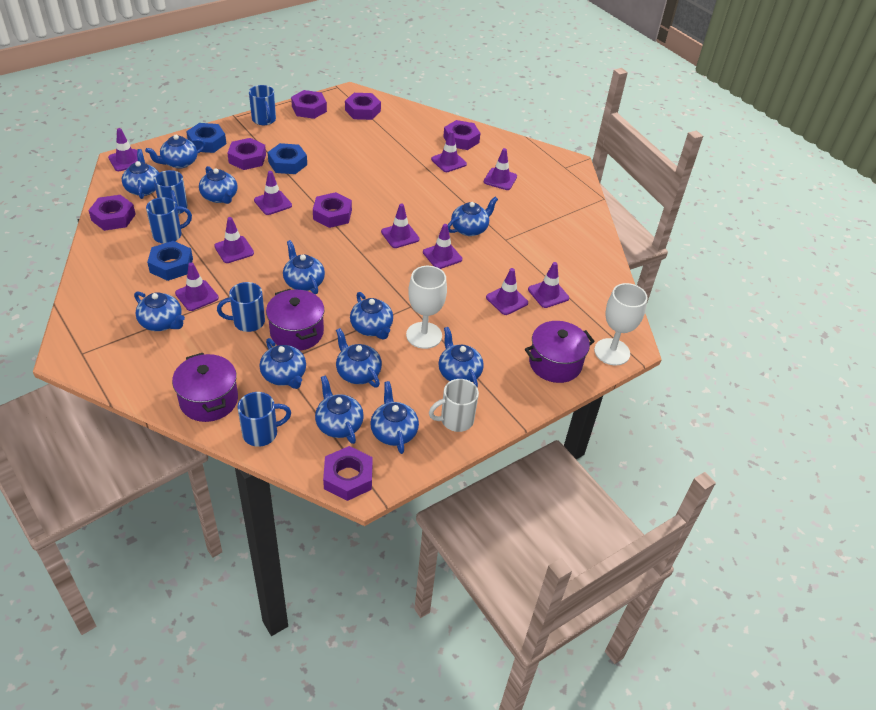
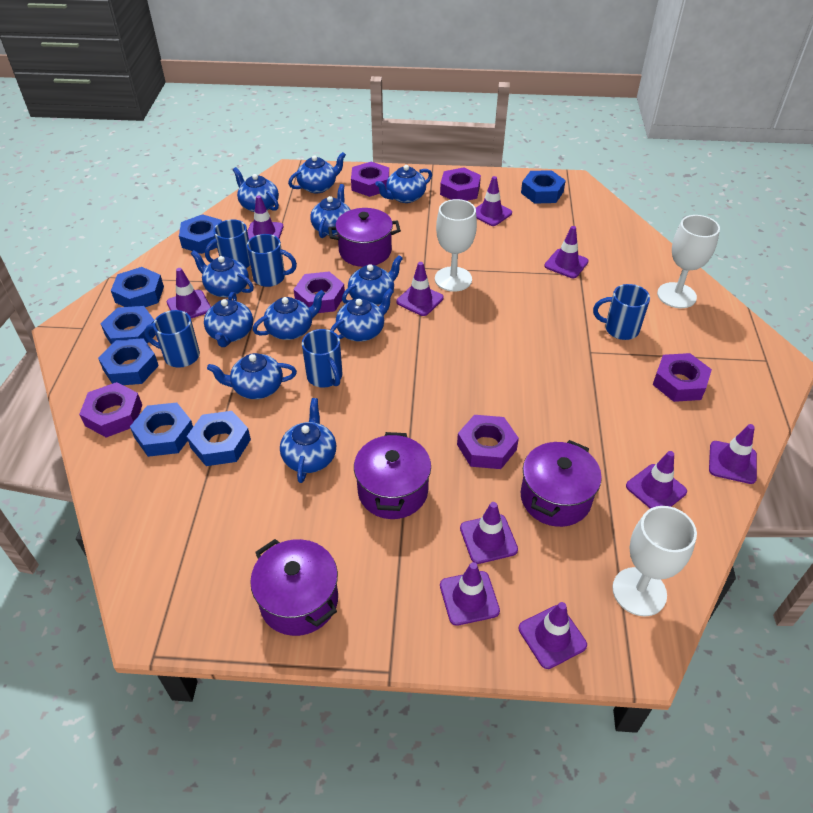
blue nut: [147,241,193,281] [186,123,226,153] [268,143,307,174] = 3 -> [98,338,159,385] [100,306,156,345] [111,267,164,307] [130,402,193,457] [179,214,222,254] [187,411,251,466] [521,170,566,204] = 7
blue teapot: [122,149,159,199] [134,291,185,331] [145,135,205,169] [199,166,238,204] [260,338,306,389] [283,240,325,294] [315,376,364,444] [336,328,382,387] [350,292,393,340] [370,381,419,454] [438,327,484,387] [448,197,498,236] = 12 -> [191,250,254,297] [204,292,253,347] [207,353,297,399] [233,167,279,212] [253,290,325,340] [280,398,336,483] [288,152,346,193] [310,184,351,238] [330,288,394,342] [342,255,403,305] [375,165,432,203] = 11
purple nut: [88,195,136,231] [227,138,266,170] [291,90,327,119] [313,192,352,228] [323,446,373,501] [345,93,381,120] [443,120,480,150] = 7 -> [79,382,142,438] [294,272,345,313] [351,162,389,197] [440,167,481,201] [457,415,519,469] [653,353,712,402] = 6
purple pot: [172,353,238,422] [266,289,325,351] [525,321,595,383] = 3 -> [250,539,338,636] [328,208,401,267] [354,432,431,519] [521,440,602,527] = 4
white goblet: [406,266,447,349] [594,283,648,366] = 2 -> [435,199,477,292] [612,506,697,617] [657,215,720,308] = 3
white mug: [429,379,479,432] = 1 -> none = 0

